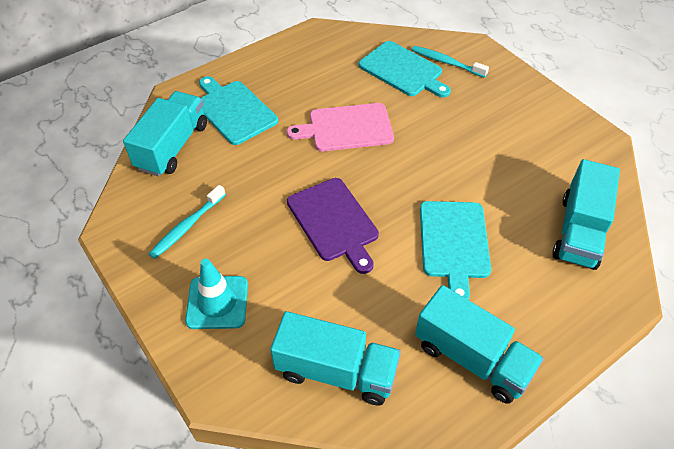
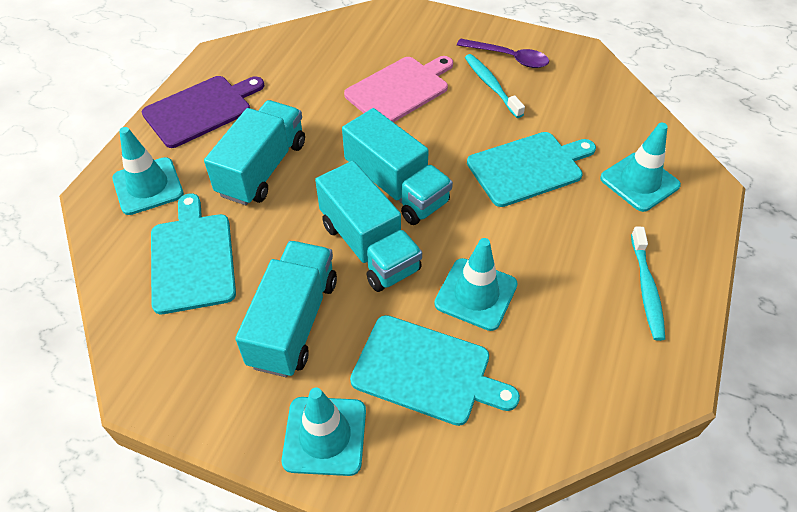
purple spoon: none = 0 -> [457,38,549,68] = 1
turquoise traffic cone: [185,259,248,329] = 1 -> [112,127,184,215] [282,387,366,476] [434,238,518,331] [600,122,681,212] = 4

